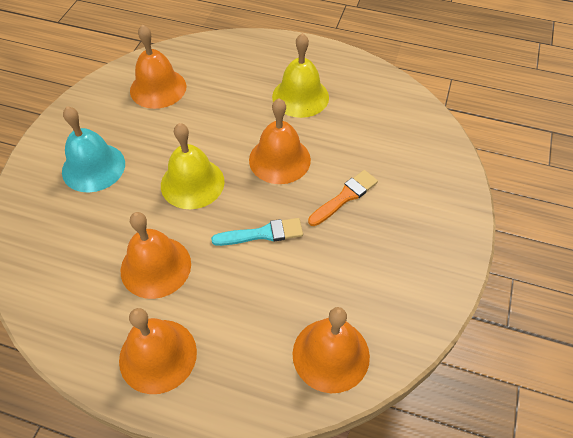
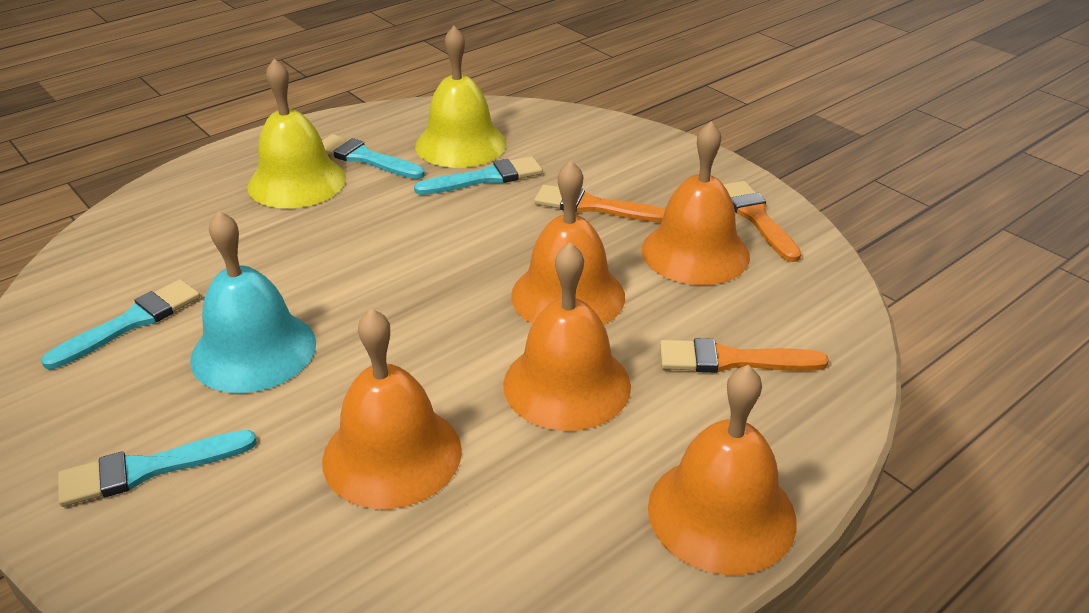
orange brush: [308,170,378,226] = 1 -> [534,184,665,222] [660,338,829,373] [723,181,801,262] = 3
turquoise brush: [211,218,303,246] = 1 -> [41,279,200,369] [58,430,257,507] [322,134,425,179] [414,156,543,195] = 4

